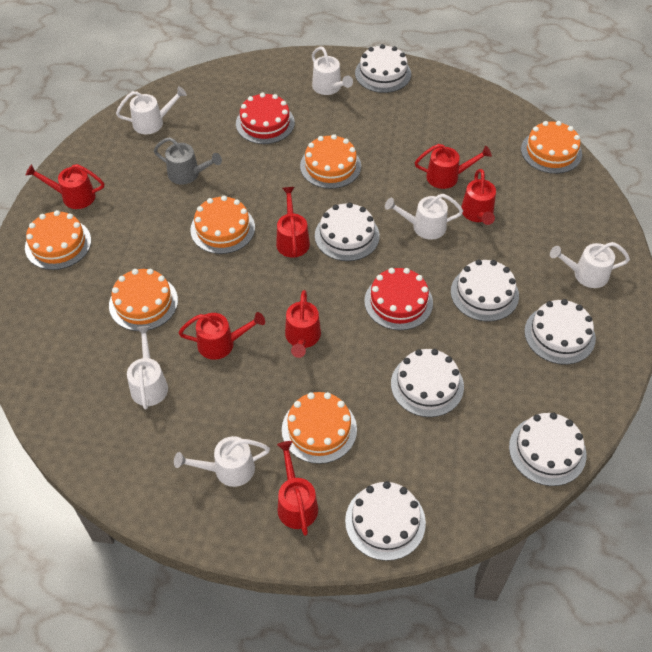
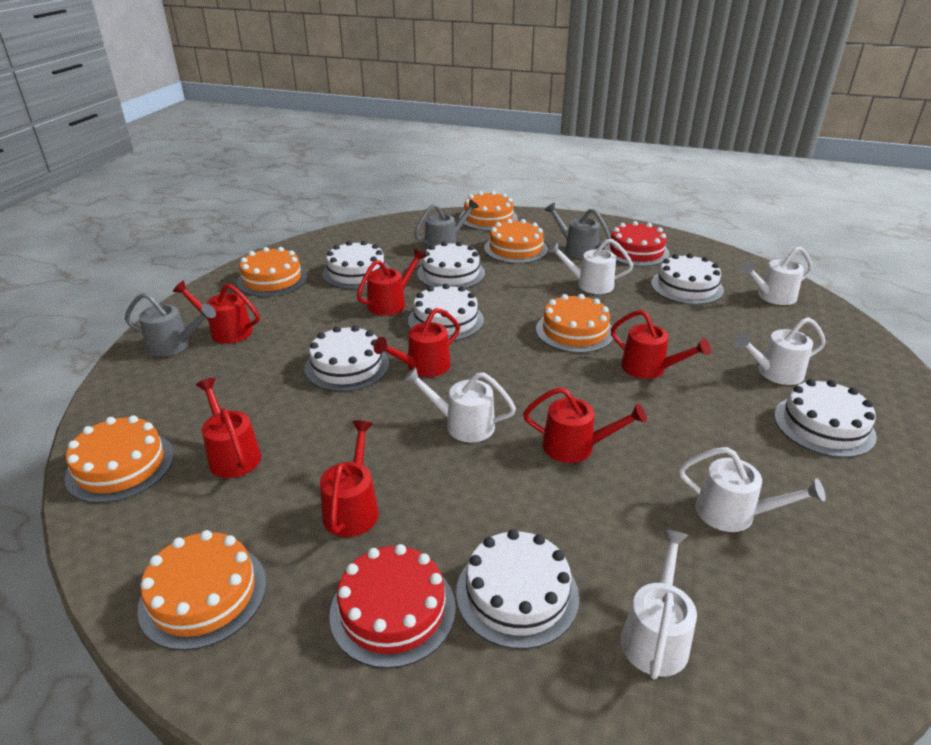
grey watering can: [154,137,222,185] = 1 -> [125,293,216,357] [414,199,479,250] [545,202,611,259] = 3

